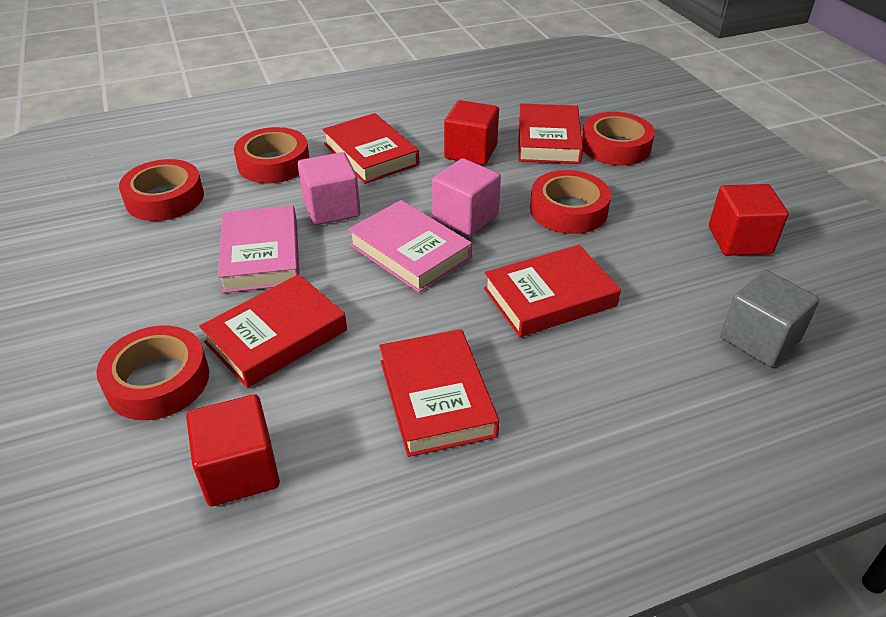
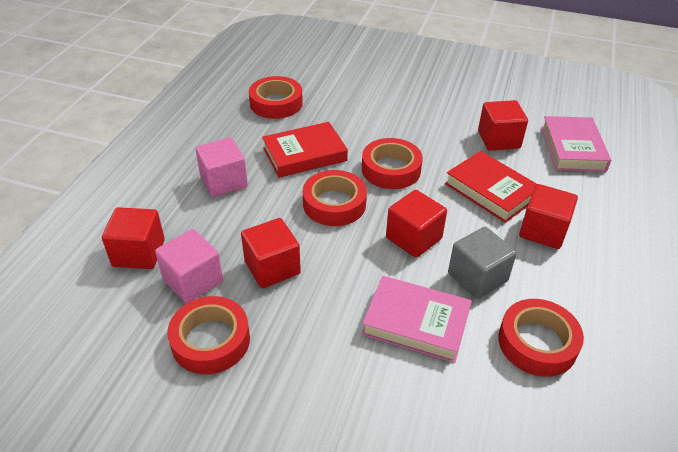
red book: [199,274,347,388] [322,113,419,184] [379,329,499,457] [484,245,621,337] [519,104,583,164] = 5 -> [262,122,348,178] [445,151,537,223] = 2
red cube: [186,394,280,506] [444,100,499,165] [709,184,789,256] = 3 -> [102,207,165,269] [241,218,301,288] [386,190,447,258] [478,100,528,151] [519,184,578,249] = 5

